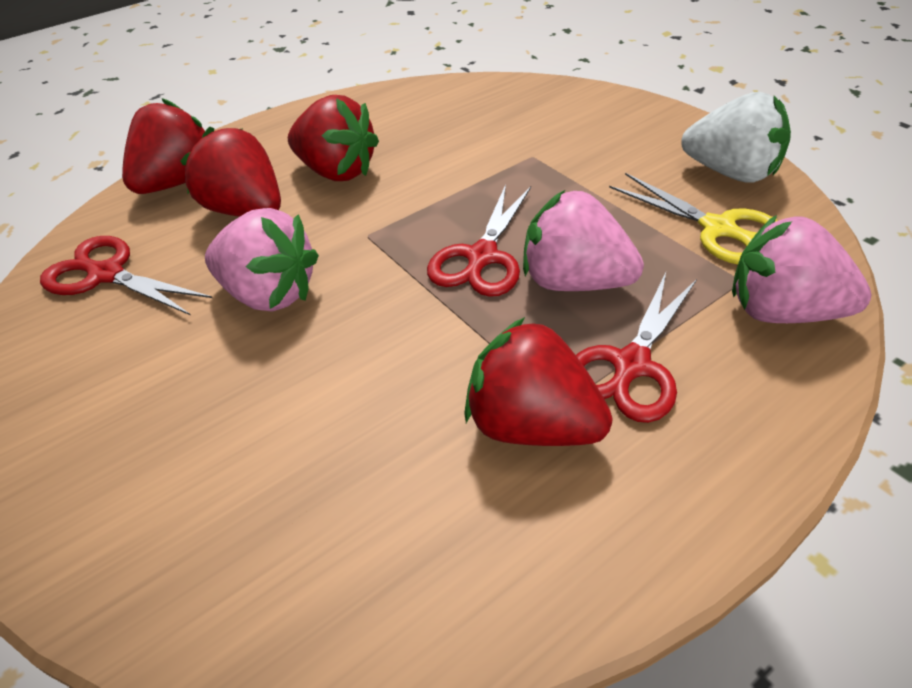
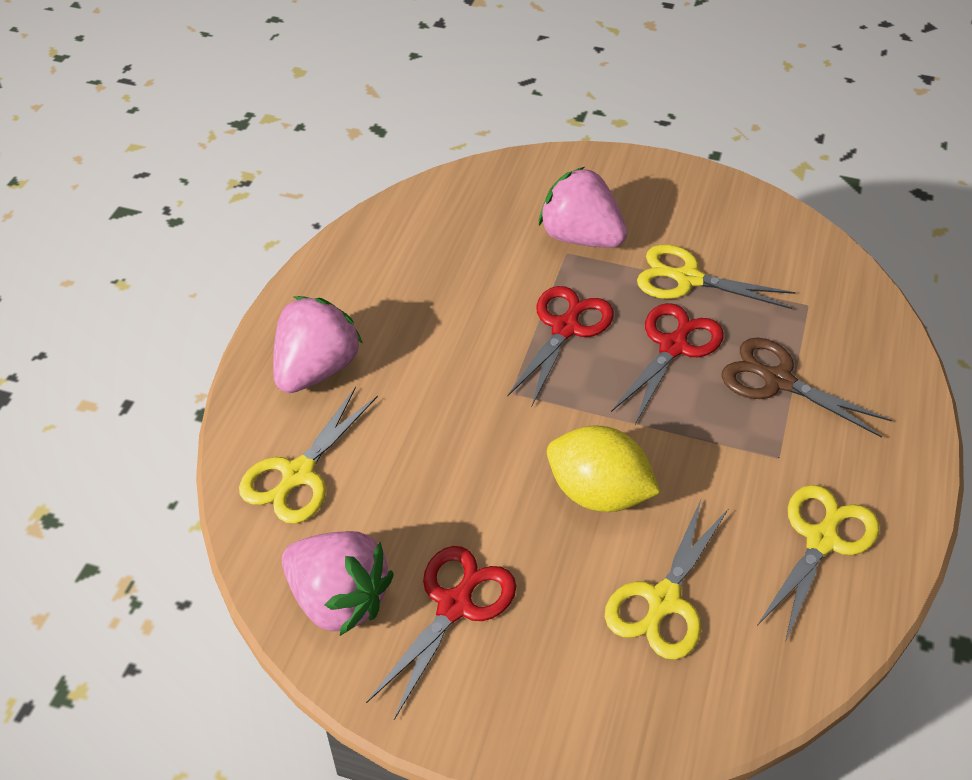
brown scissors: none = 0 -> [721,338,892,438] = 1
red strawberry: [122,98,205,194] [180,126,281,217] [288,95,379,181] [464,317,613,446] = 4 -> none = 0
white strawberry: [681,92,791,183] = 1 -> none = 0
yellow lemon: none = 0 -> [547,426,661,512] = 1
yellow scissors: [609,173,778,265] = 1 -> [239,387,378,524] [605,497,729,660] [637,244,796,309] [757,485,879,643] = 4

